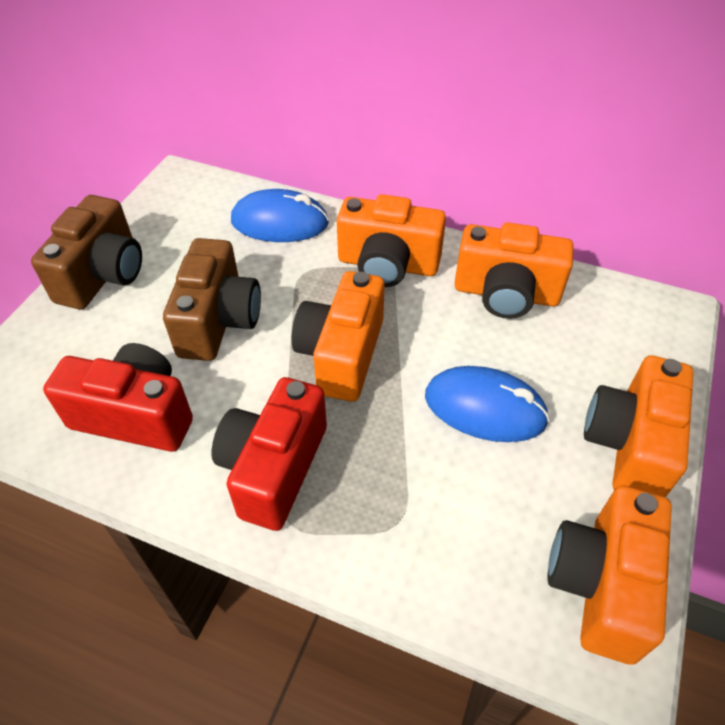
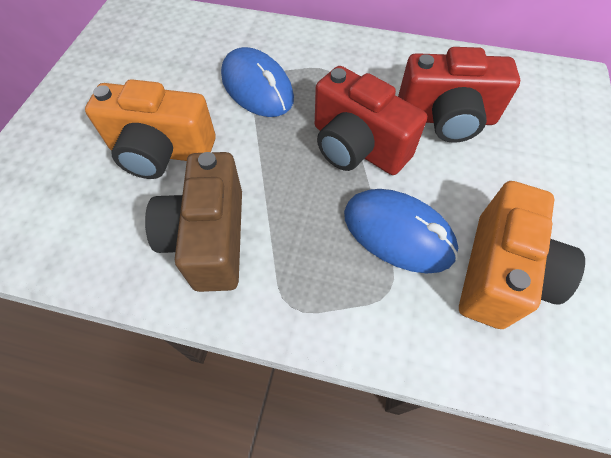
brown camera: [31,195,142,309] [163,238,261,361] = 2 -> [145,152,242,292] = 1
orange camera: [291,271,385,402] [337,194,446,287] [454,222,574,319] [547,486,672,665] [584,355,694,497] = 5 -> [85,79,216,179] [459,181,585,329] = 2

